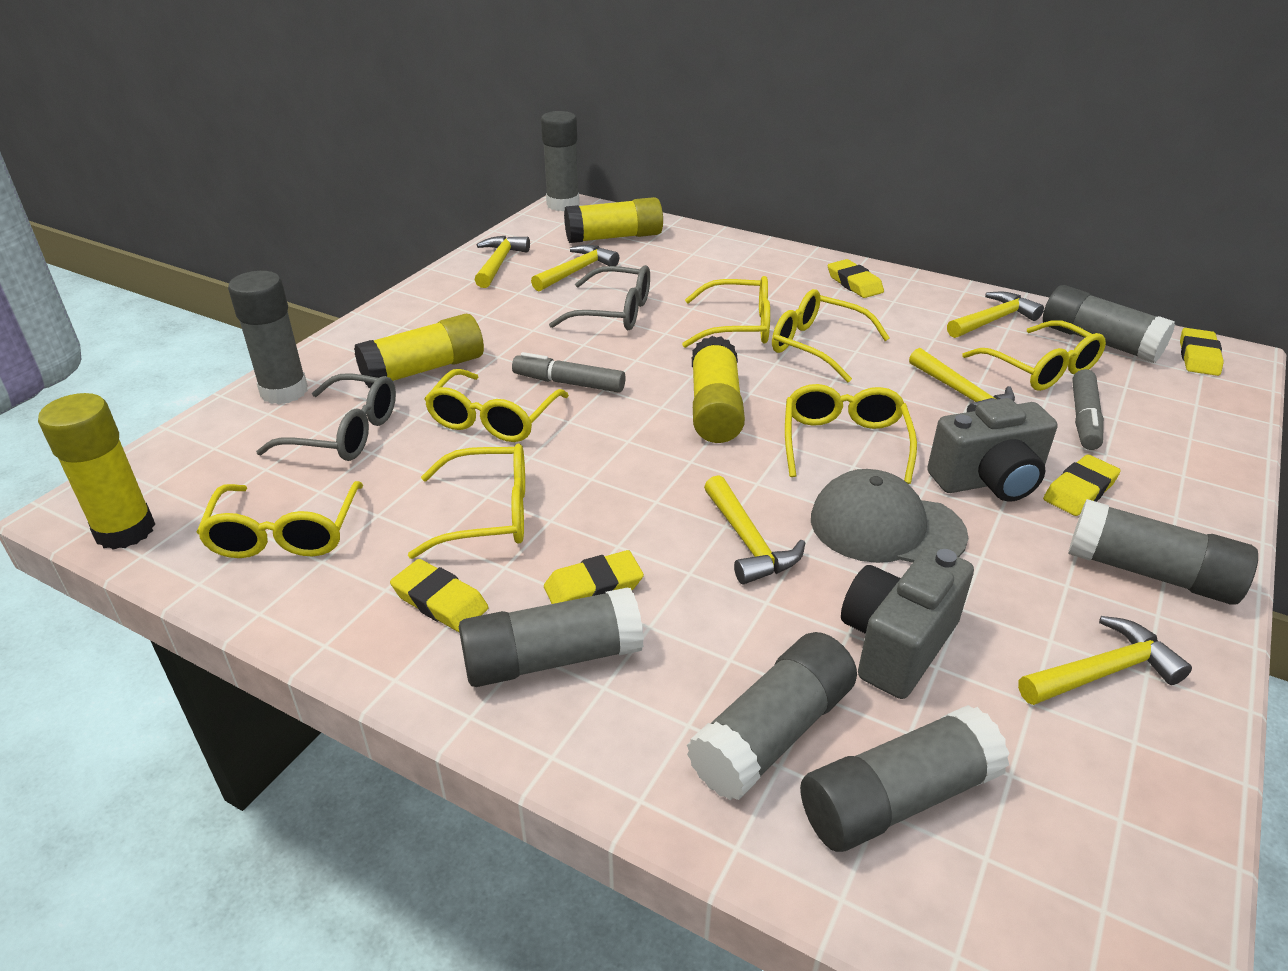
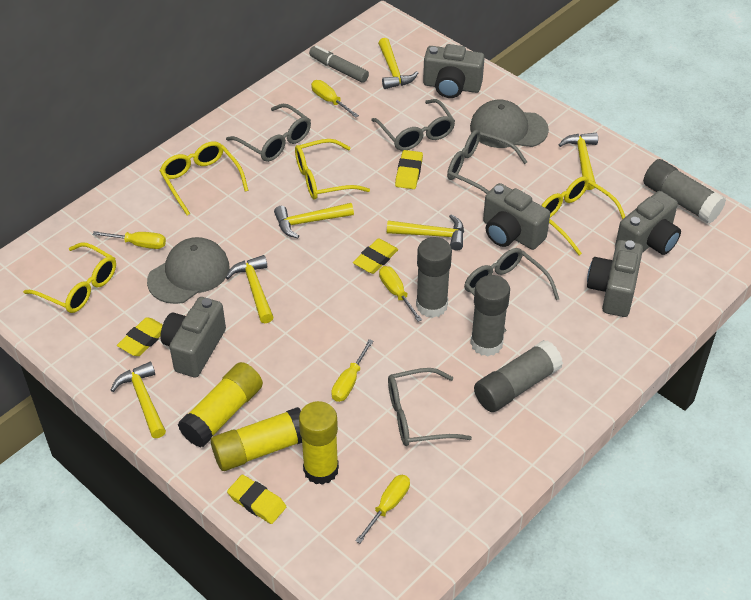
grey camera: [841,546,974,699] [927,398,1057,502] = 2 -> [160,297,226,378] [423,44,485,98] [483,183,550,250] [587,240,643,317] [615,191,681,255] = 5
grey cap: [811,469,968,563] = 1 -> [147,237,229,304] [470,100,549,148] = 2
grey glasses: [256,374,396,461] [549,265,650,330] = 2 -> [226,104,311,162] [371,99,455,151] [388,368,472,446] [447,130,527,194] [464,248,559,332] = 5
grey glue stick: [228,271,308,404] [459,587,644,687] [541,111,580,211] [687,632,857,801] [800,705,1009,852] [1042,285,1175,363] [1068,499,1258,605] = 7 -> [416,237,452,318] [470,275,510,356] [474,340,563,412] [643,159,726,223] = 4
grey marker: [512,352,626,393] [1072,369,1104,450] = 2 -> [309,45,369,83] = 1
yellow eraser: [390,559,488,632] [544,550,644,604] [828,259,884,298] [1043,455,1121,516] [1180,328,1224,376] = 5 -> [117,317,163,356] [227,475,286,524] [353,239,398,274] [395,150,423,189] = 4
yellow glasses: [197,481,363,558] [408,444,525,559] [425,369,569,442] [682,276,770,348] [772,289,889,383] [785,384,917,484] [962,320,1106,391] = 7 -> [23,242,116,313] [160,142,248,216] [295,139,370,200] [541,176,625,255] = 4
yellow glue stick: [38,393,155,550] [354,314,484,388] [564,197,663,243] [692,336,745,443] = 4 -> [178,362,263,448] [211,407,302,471] [299,401,339,485] = 3
yellow screwdriver: none = 0 -> [92,231,166,249] [311,80,359,118] [331,339,373,402] [355,475,410,543] [379,266,422,322] = 5

